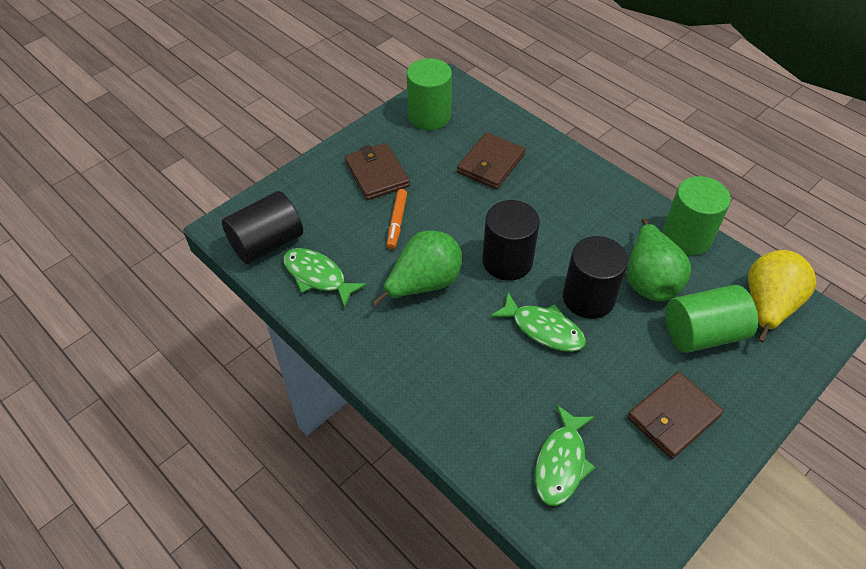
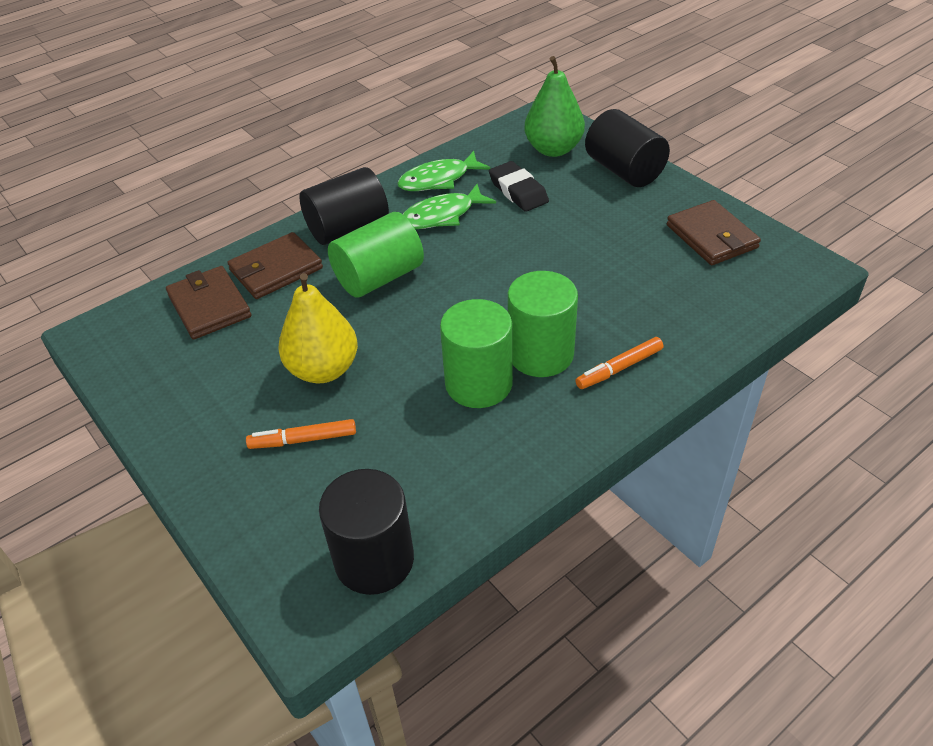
black eraser: none = 0 -> [489,161,549,212] = 1
green fish: [283,248,367,308] [490,292,586,352] [535,404,595,506] = 3 -> [397,151,491,191] [403,184,496,229] = 2
green pear: [373,231,462,306] [627,218,691,301] = 2 -> [524,56,585,157] = 1
orange marker: [387,189,407,249] = 1 -> [246,419,356,449] [575,337,663,389] = 2

